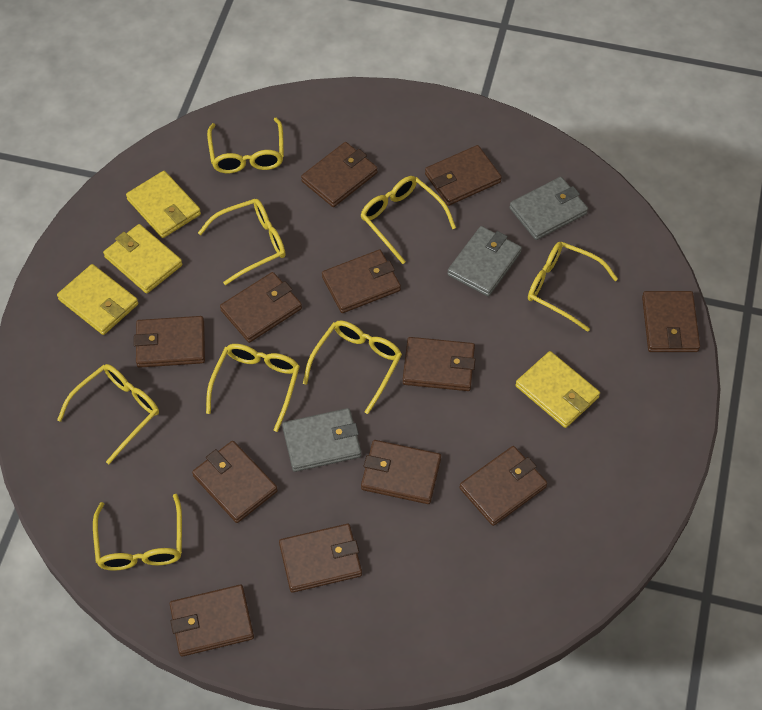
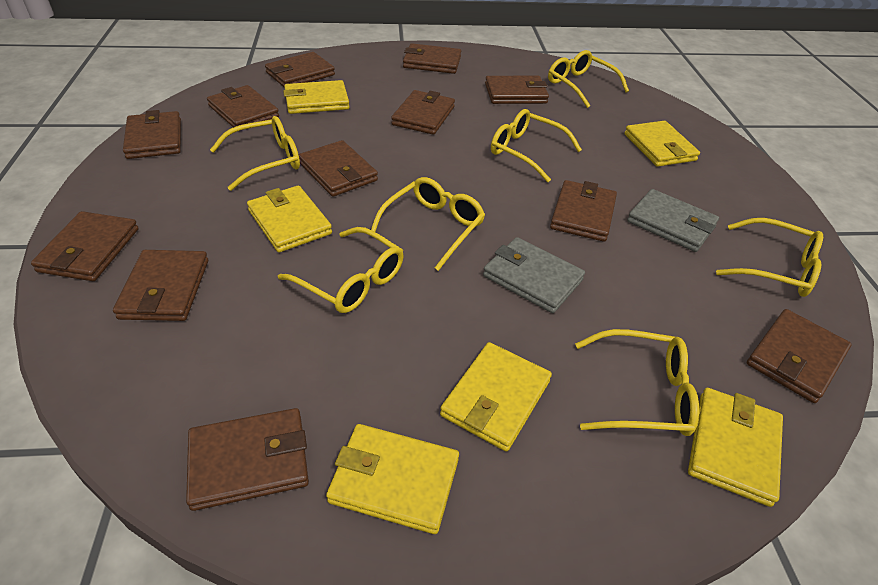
grey wallet: [282,408,361,472] [447,226,522,296] [509,177,588,240] = 3 -> [483,237,585,313] [627,189,719,252] = 2
yellow glasses: [57,364,159,464] [93,494,182,571] [198,199,286,285] [206,344,300,432] [207,117,284,173] [303,321,402,414] [361,176,456,264] [528,242,618,332] = 8 -> [210,116,300,191] [278,227,404,313] [369,177,485,271] [491,109,582,182] [548,50,629,108] [575,329,699,436] [716,218,823,297] = 7
yellow wallet: [57,264,138,335] [103,224,183,294] [126,171,201,238] [515,351,600,428] = 4 -> [247,185,332,252] [283,80,349,114] [326,424,459,534] [440,342,552,451] [624,121,700,167] [688,388,783,507] = 6

